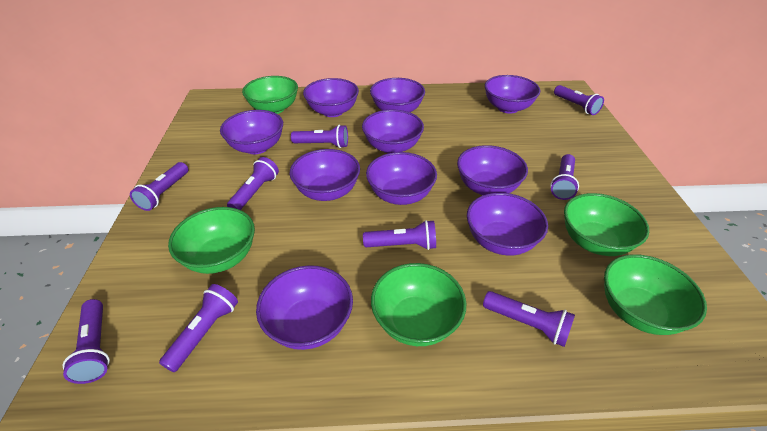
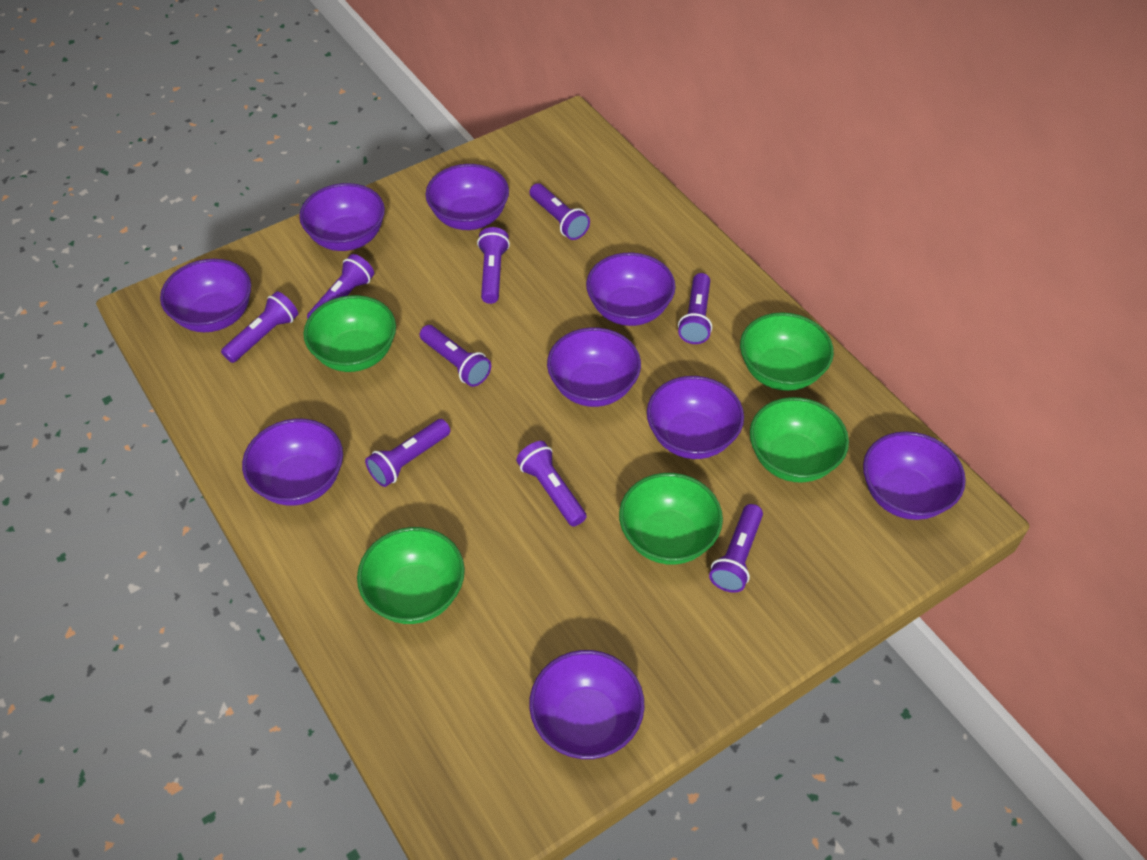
purple bowl: [220,110,283,154] [256,265,353,350] [290,149,360,201] [303,78,359,117] [362,110,424,153] [366,152,437,205] [370,78,425,112] [457,145,528,195] [467,193,548,256] [485,75,541,114] = 10 -> [160,259,251,332] [242,419,343,506] [299,183,385,251] [425,164,509,230] [529,650,645,759] [547,327,641,407] [586,253,676,326] [647,376,744,459] [863,431,966,520] = 9

